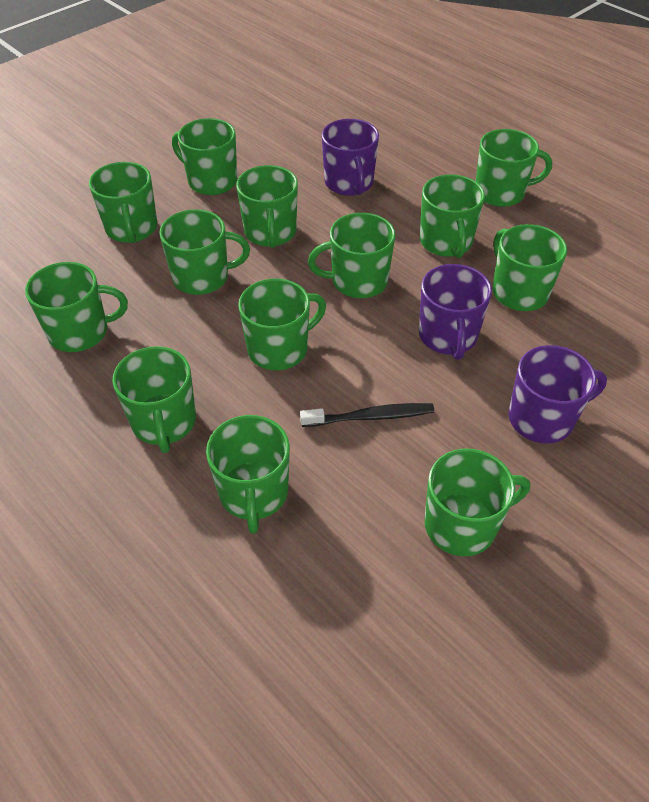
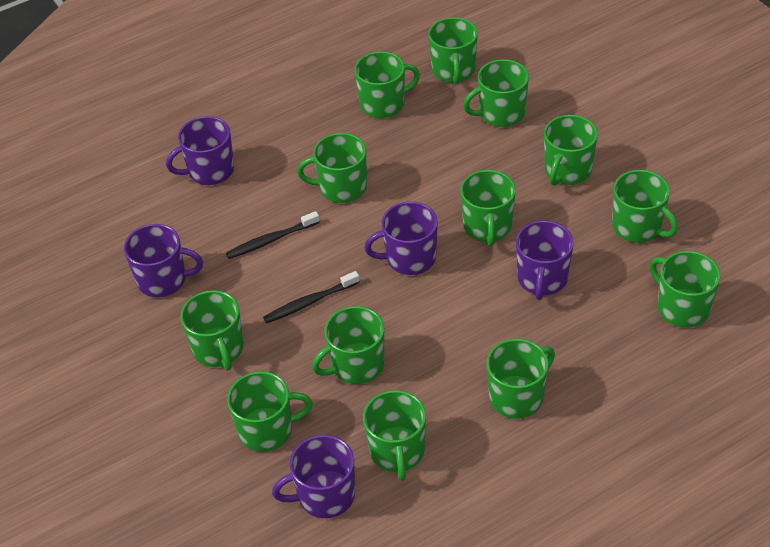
black toothbrush: [300,403,434,427] = 1 -> [226,211,320,259] [263,271,360,323] = 2
purple mug: [322,119,379,196] [419,264,492,360] [508,345,607,444] = 3 -> [124,224,203,297] [166,116,234,185] [272,435,355,518] [364,202,438,275] [516,221,573,300] = 5

